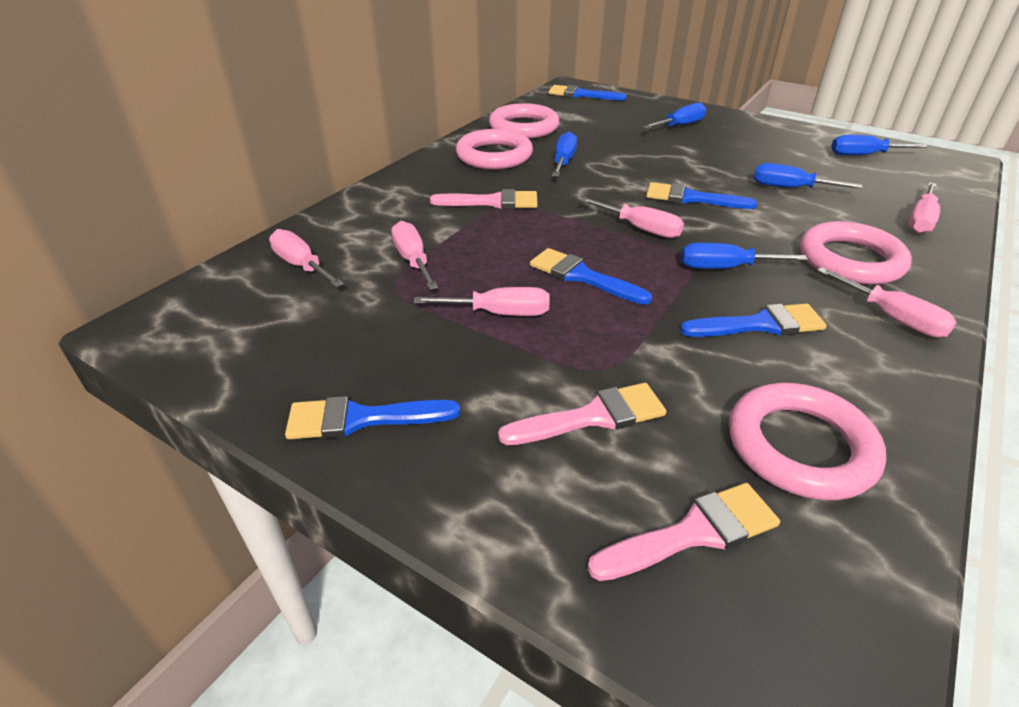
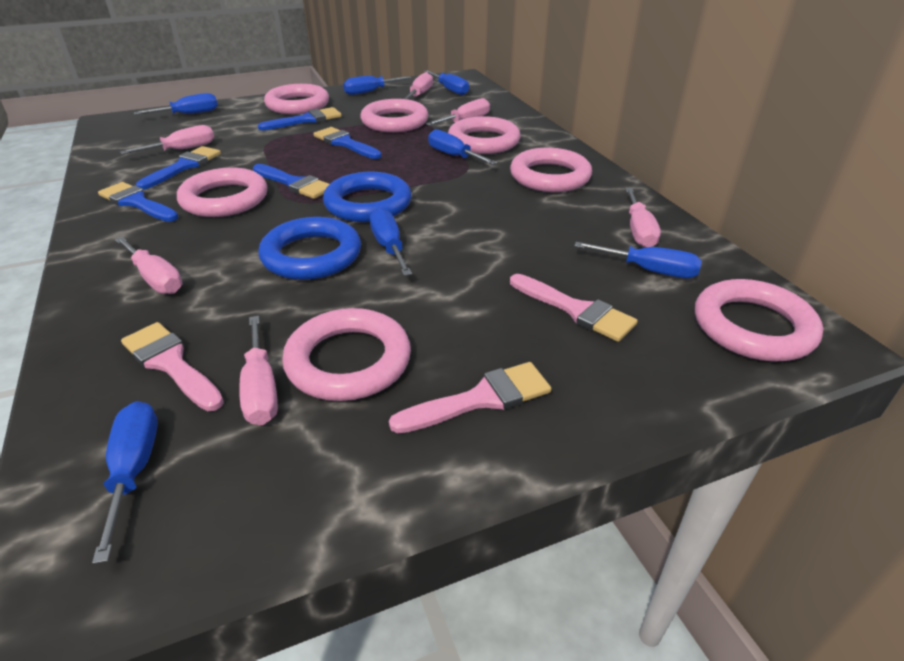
blue ring: none = 0 -> [258,217,361,280] [323,172,411,222] = 2
blue screwdriver: [552,132,577,177] [643,103,706,129] [681,243,808,269] [754,163,863,189] [831,135,928,155] = 5 -> [92,401,158,564] [134,93,218,115] [343,76,411,95] [370,208,412,276] [424,70,469,95] [428,129,497,165] [574,242,702,278] = 7
pink ring: [456,129,533,169] [489,103,559,139] [729,383,886,500] [800,221,912,285] = 4 -> [177,167,267,217] [264,84,329,114] [282,308,411,401] [360,99,428,132] [448,116,521,154] [510,148,592,192] [695,279,823,362] = 7

